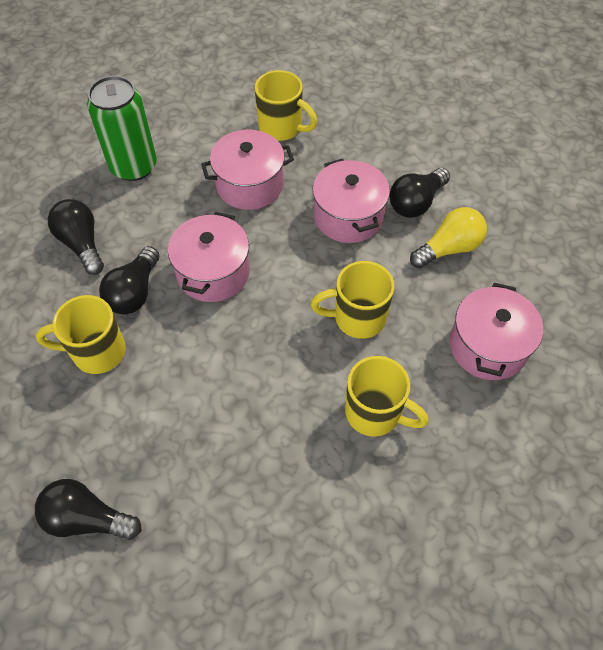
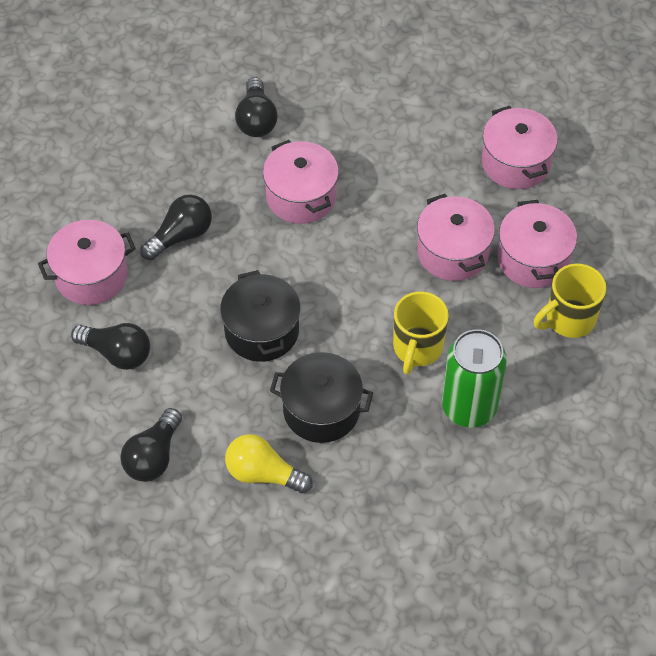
black pot: none = 0 -> [220,270,301,362] [270,352,373,443] = 2
pink pot: [168,212,250,302] [201,130,294,210] [313,158,390,243] [450,283,543,380] = 4 -> [38,220,136,305] [263,140,339,224] [417,194,495,281] [481,106,558,189] [497,200,577,288] = 5
yellow mug: [36,295,126,374] [255,70,318,141] [311,261,394,339] [345,356,429,437] = 4 -> [393,291,449,375] [534,264,606,338] = 2

